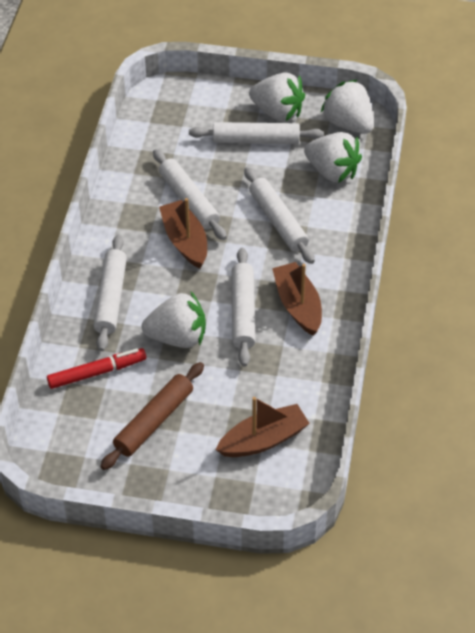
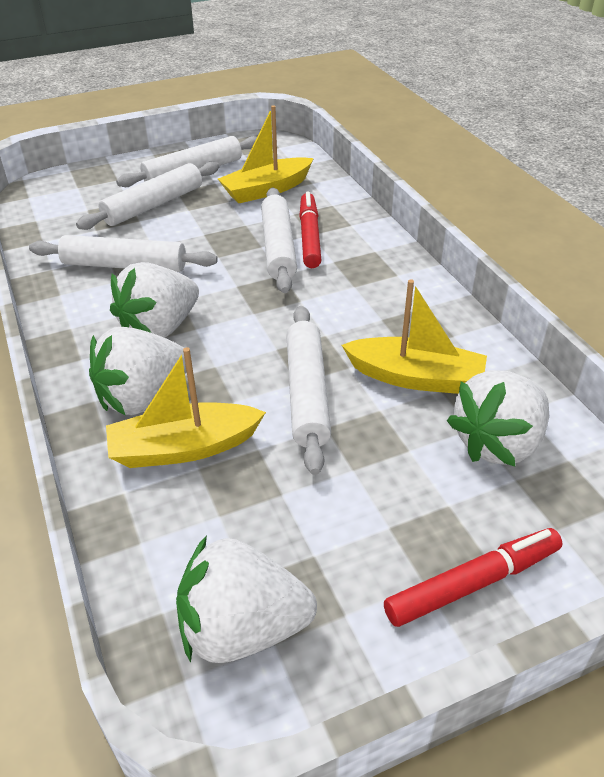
brown boat: [159,198,207,268] [215,397,310,457] [272,262,322,336] = 3 -> none = 0
brown rolling pin: [100,362,204,470] = 1 -> none = 0
red marker: [47,348,146,389] = 1 -> [299,192,321,268] [384,528,563,627] = 2
yellow boat: none = 0 -> [106,347,266,468] [218,105,314,203] [342,279,487,394] = 3

